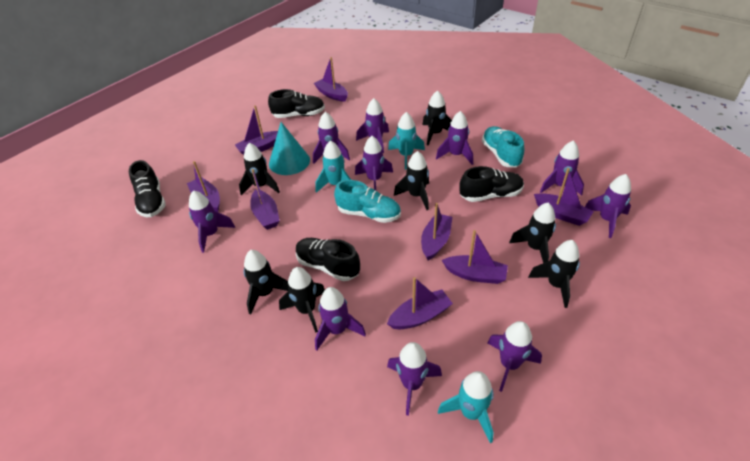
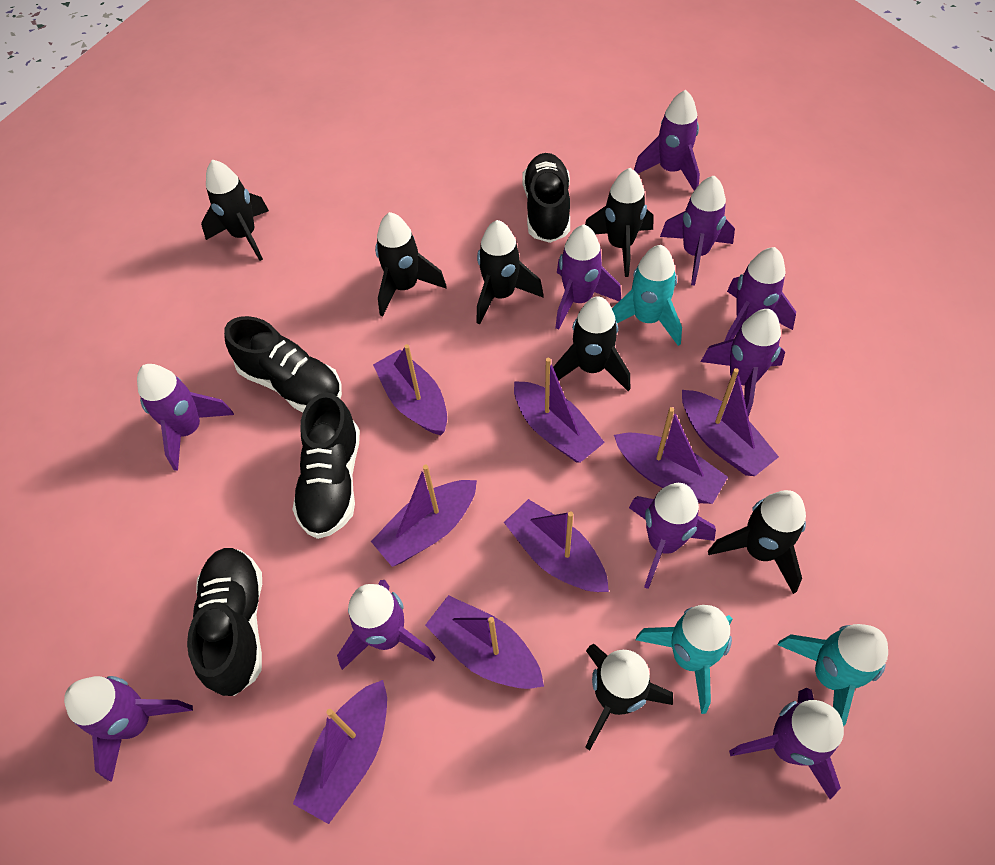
turquoise cone: [269,122,310,175] = 1 -> none = 0
turquoise shoe: [334,180,401,223] [482,126,524,168] = 2 -> none = 0

